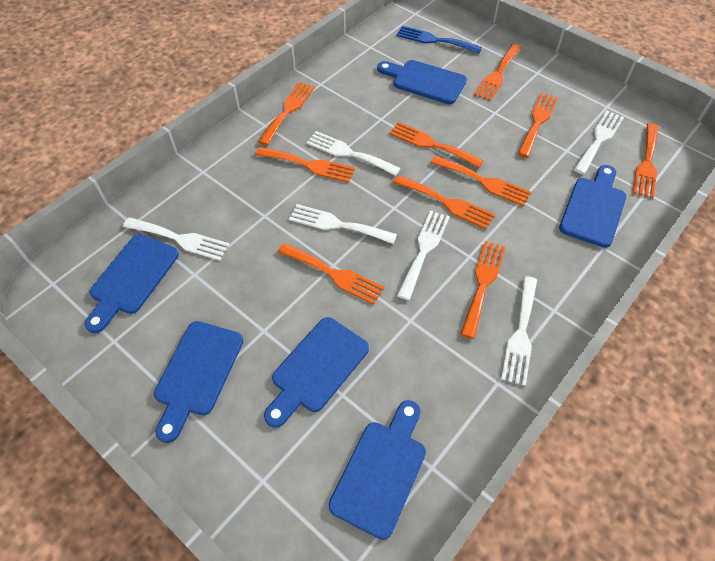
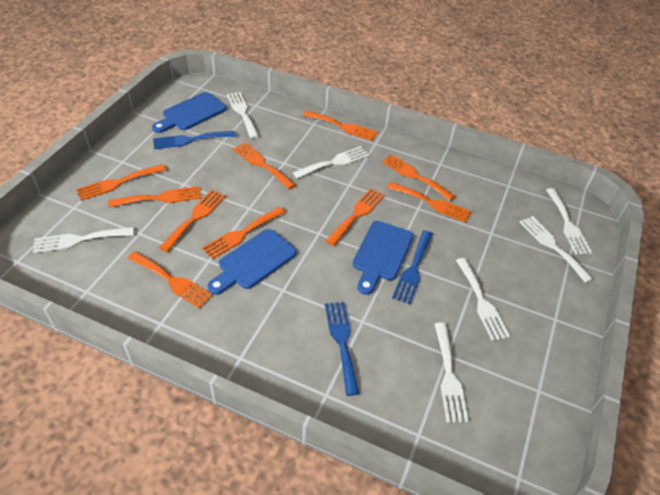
blue cutting board: [85,234,179,333] [154,321,243,443] [264,317,369,428] [329,400,426,540] [377,60,467,104] [559,165,626,248] = 6 -> [152,92,226,133] [207,229,296,295] [352,221,413,295] = 3
blue fork: [397,26,482,53] = 1 -> [153,131,236,149] [325,302,359,396] [392,230,433,304] = 3
white fork: [123,217,229,261] [289,204,397,244] [306,131,401,176] [397,210,450,300] [501,276,537,386] [573,111,624,175] = 6 -> [33,227,134,253] [227,92,259,139] [293,146,370,178] [434,323,469,423] [456,258,510,341] [520,216,593,283] [546,188,593,255] = 7

